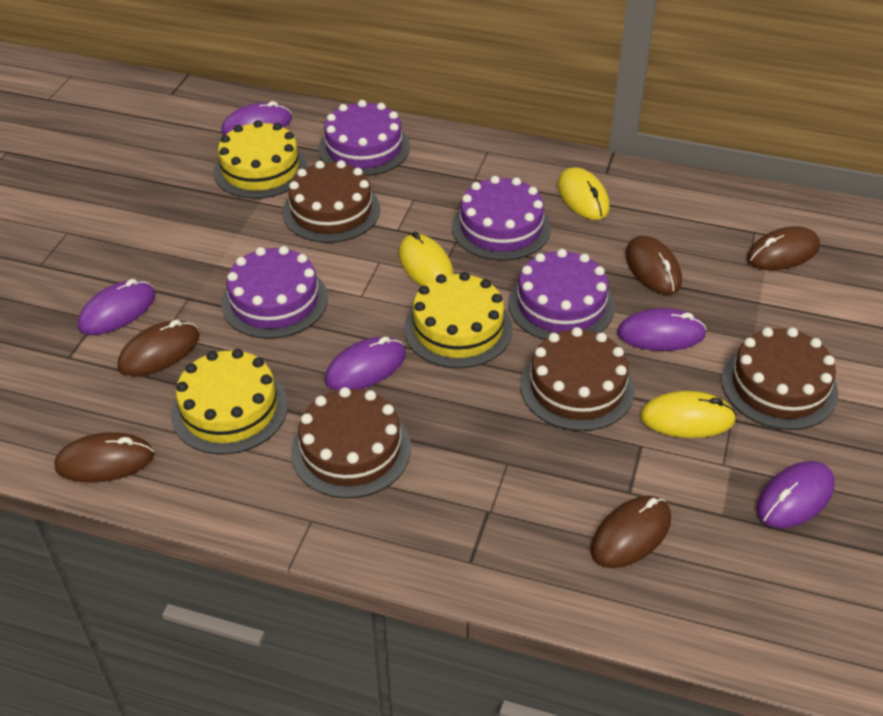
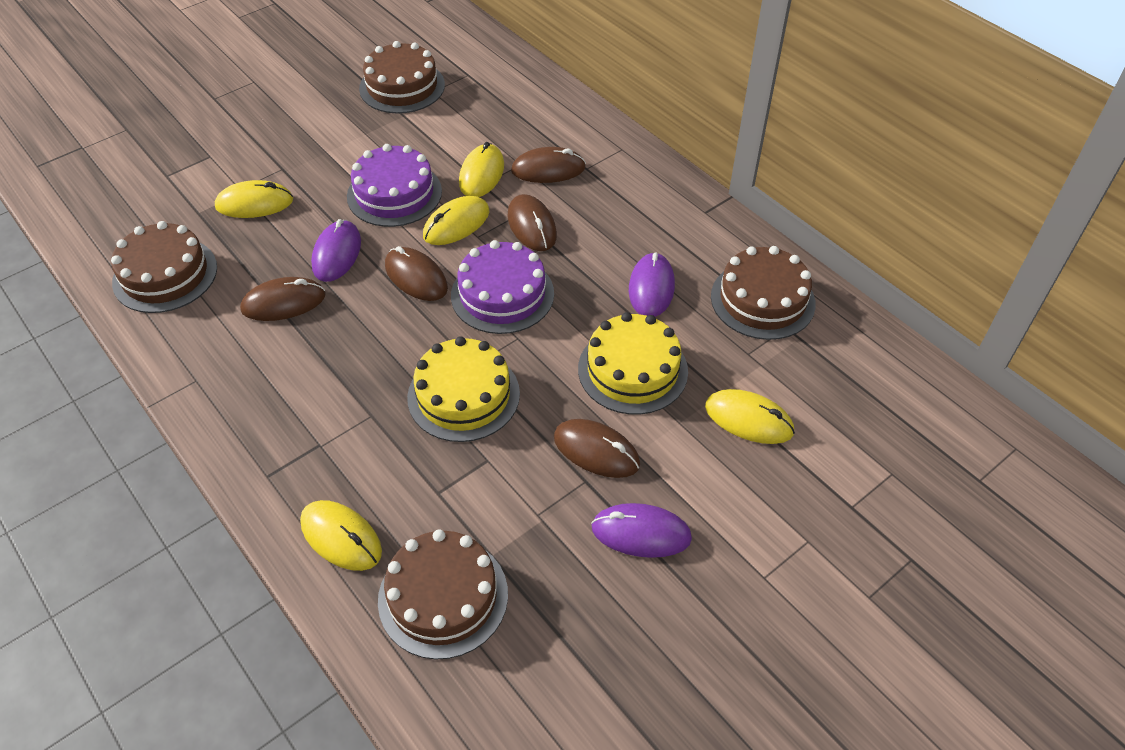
purple cake: [221,246,328,339] [318,100,410,176] [452,176,551,260] [508,249,615,340] = 4 -> [347,144,442,227] [451,240,554,334] = 2
purple mouse: [78,279,155,335] [221,101,292,135] [325,337,406,391] [617,308,707,351] [757,461,835,528] = 5 -> [311,219,361,282] [591,503,692,558] [629,252,675,317] = 3
yellow cake: [171,349,288,454] [213,120,307,199] [404,272,513,368] = 3 -> [407,336,520,442] [578,312,688,415] = 2
yellow mouse: [399,232,453,286] [558,167,610,220] [640,391,737,438] = 3 -> [215,180,293,218] [300,500,382,571] [423,196,489,245] [459,142,504,197] [705,389,795,444] = 5

